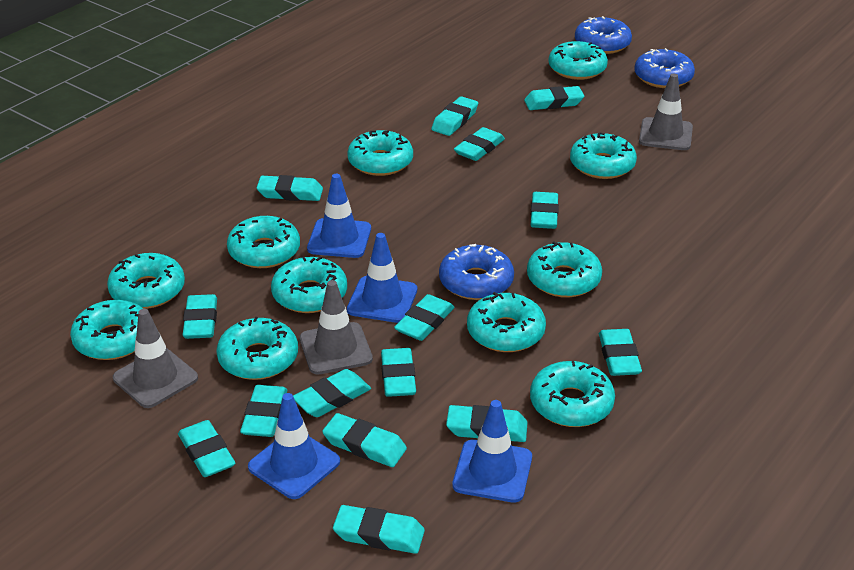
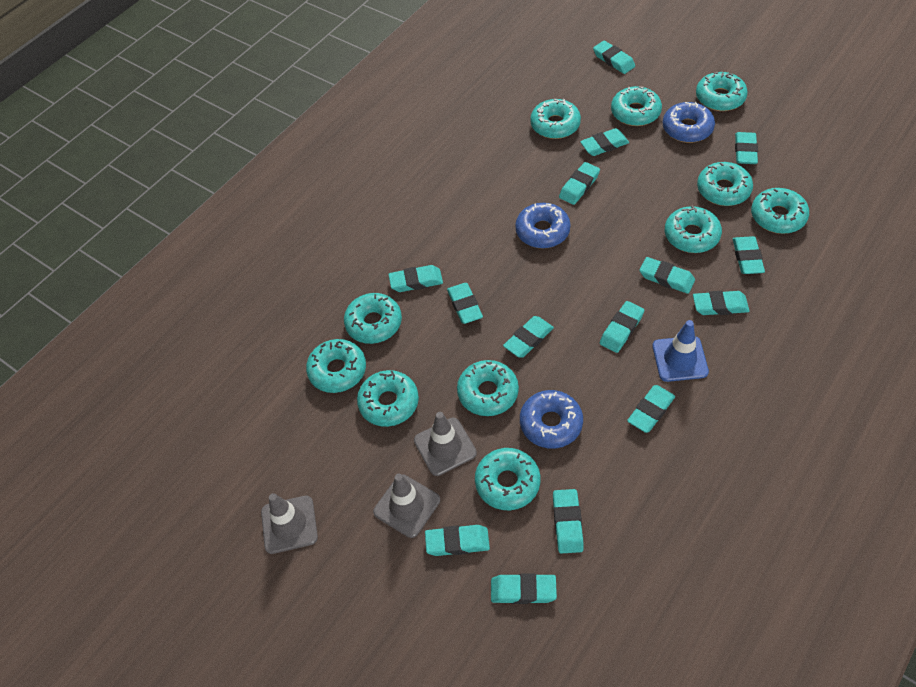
blue traffic cone: [248,393,340,499] [307,174,371,258] [347,233,417,323] [453,400,532,503] = 4 -> [652,320,709,382] = 1

